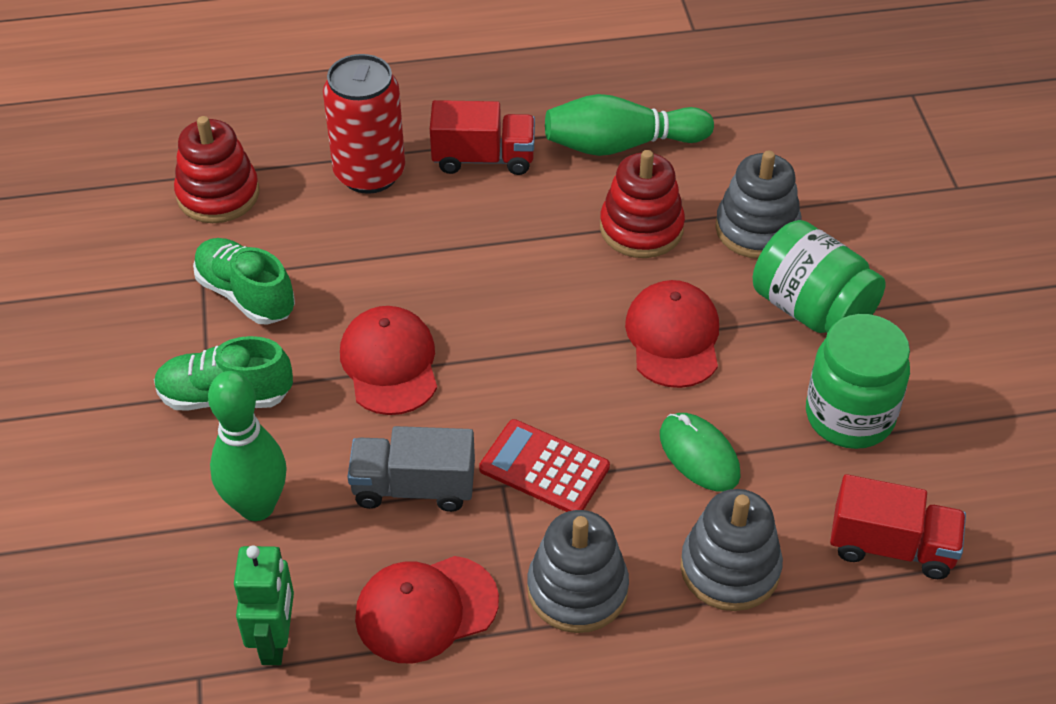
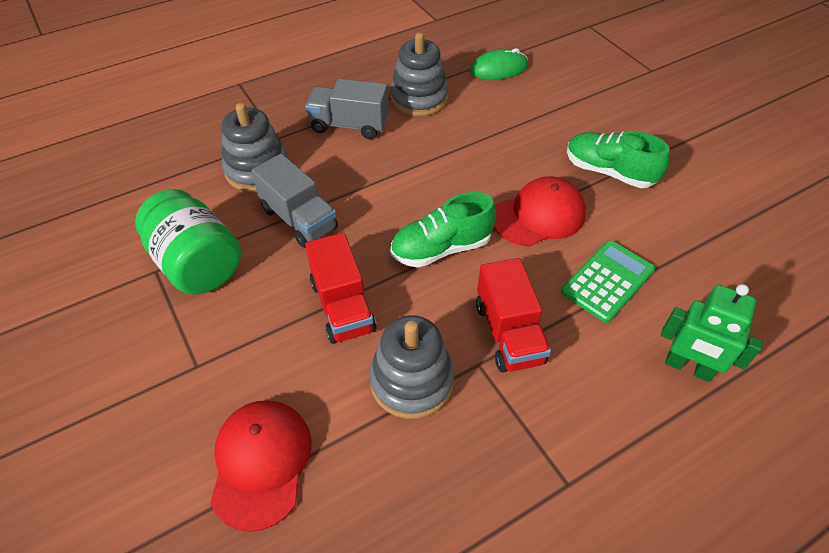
green bowling pin: [208,371,287,521] [545,94,714,156] = 2 -> none = 0
green calculator: none = 0 -> [561,240,655,323] = 1
green jar: [753,220,886,333] [806,314,910,449] = 2 -> [135,189,241,294] = 1
grey truck: [348,426,475,512] = 1 -> [251,154,338,248] [305,79,389,139] = 2
red calculator: [479,419,610,512] = 1 -> none = 0
red can: [323,54,405,194] = 1 -> none = 0
red cap: [340,306,437,415] [355,556,499,663] [625,280,719,388] = 3 -> [210,400,311,532] [494,176,586,247] = 2
red stacking toy: [174,116,259,223] [600,150,685,258] = 2 -> none = 0

